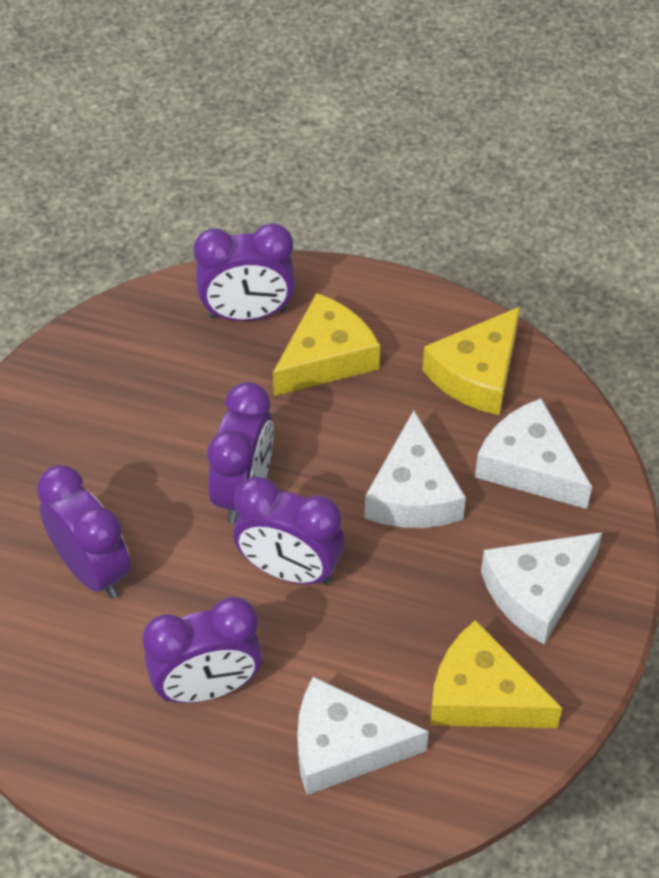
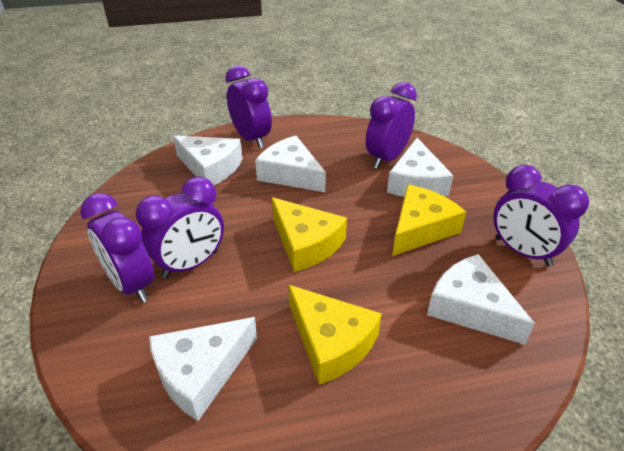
white cheese: [297,677,429,795] [365,411,466,528] [475,398,592,509] [481,532,602,644] = 4 -> [149,317,257,421] [173,136,243,185] [255,136,326,192] [387,138,454,197] [427,254,535,345] = 5

